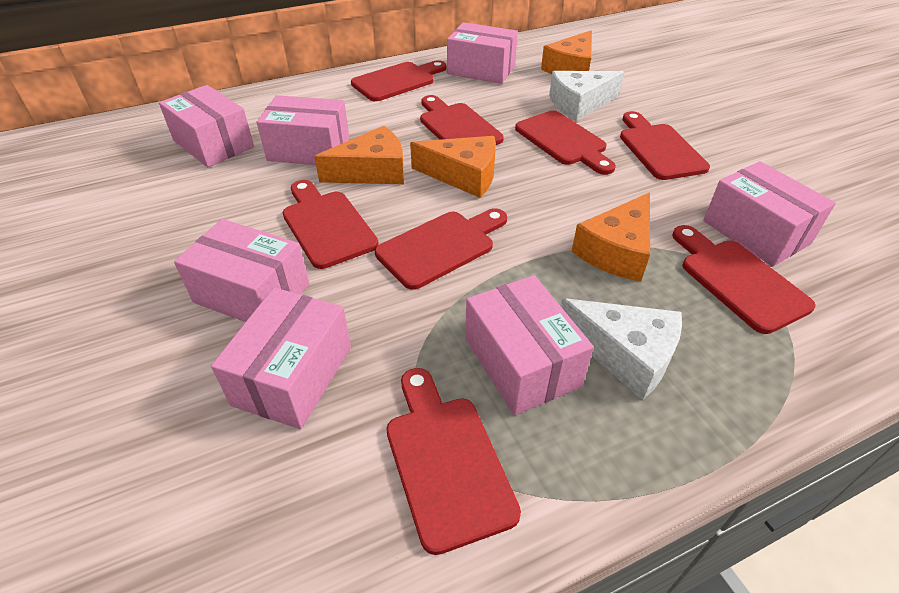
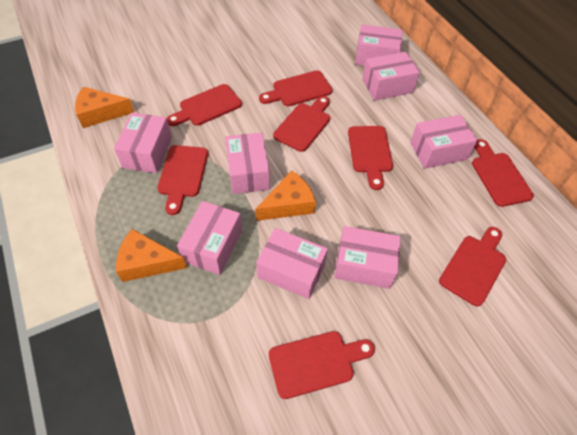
orange cheese: [314,126,404,184] [410,136,496,198] [541,30,592,74] [572,192,650,281] = 4 -> [75,87,134,128] [116,229,187,282] [255,170,316,221] = 3
pink box: [159,85,254,167] [174,219,309,322] [211,288,351,429] [256,95,349,165] [447,22,518,84] [465,275,594,415] [703,161,836,267] = 7 -> [114,113,172,173] [177,201,242,275] [225,132,270,194] [256,228,328,299] [334,226,401,289] [355,24,403,66] [362,52,420,101] [410,115,477,169] = 8
white cheese: [549,71,624,120] [561,298,682,400] = 2 -> none = 0

